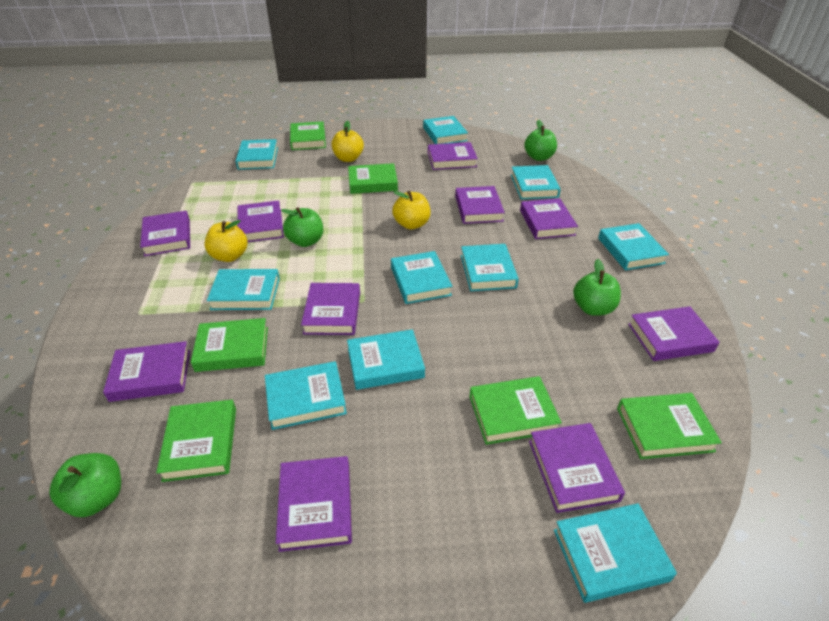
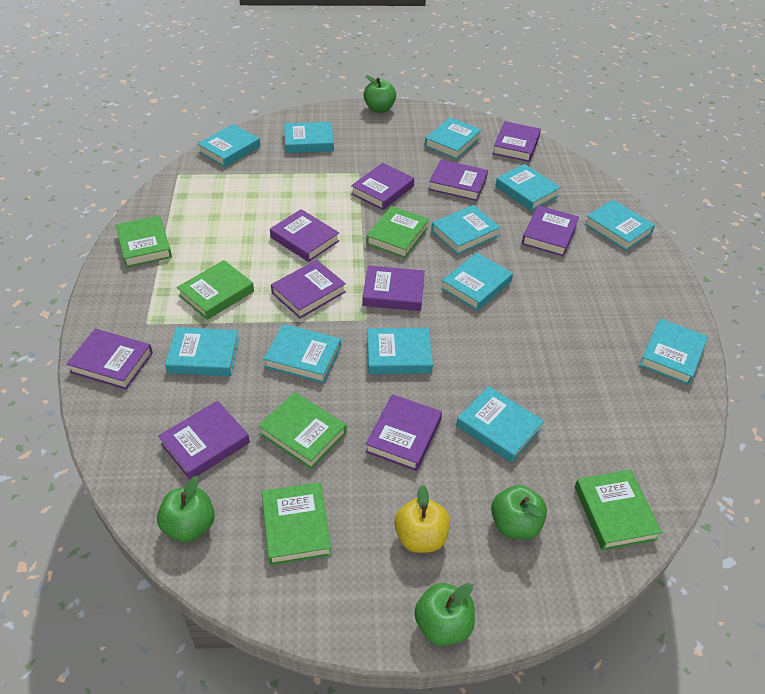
turquoise book: [207,269,280,310] [235,139,278,170] [265,361,347,430] [347,329,425,390] [391,251,453,304] [423,116,468,144] [461,244,519,291] [511,165,561,199] [554,503,677,603] [598,223,669,270] = 10 -> [165,327,239,376] [197,124,260,167] [263,324,341,383] [284,122,334,153] [367,328,433,374] [425,117,482,159] [431,205,501,255] [441,252,513,311] [456,386,544,463] [495,164,561,211] [584,200,655,251] [639,318,708,385] = 12
yellow apple: [204,220,248,262] [331,121,364,162] [392,190,431,229] = 3 -> [394,485,450,553] = 1

